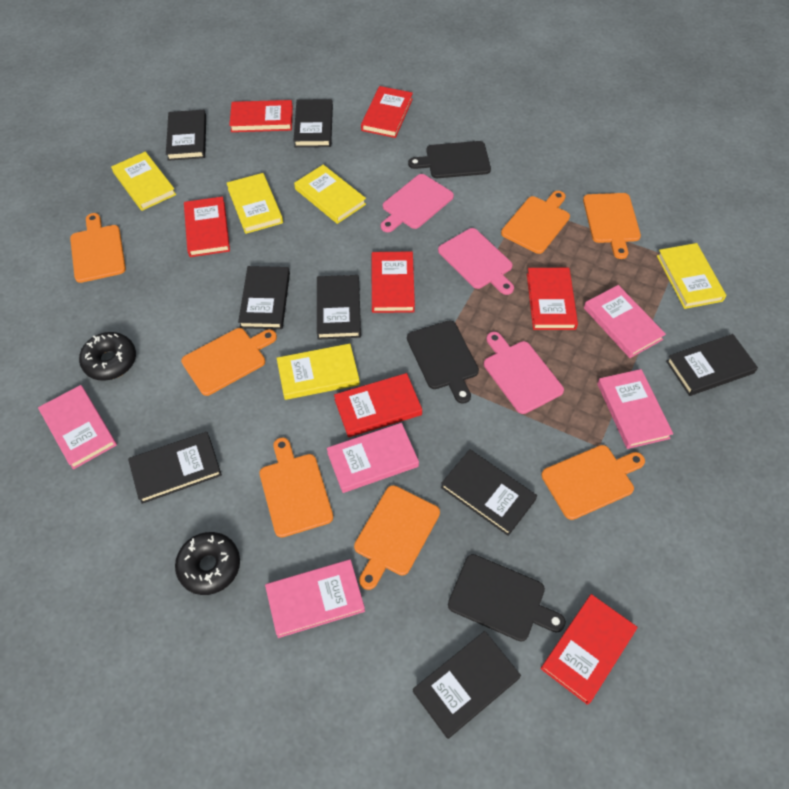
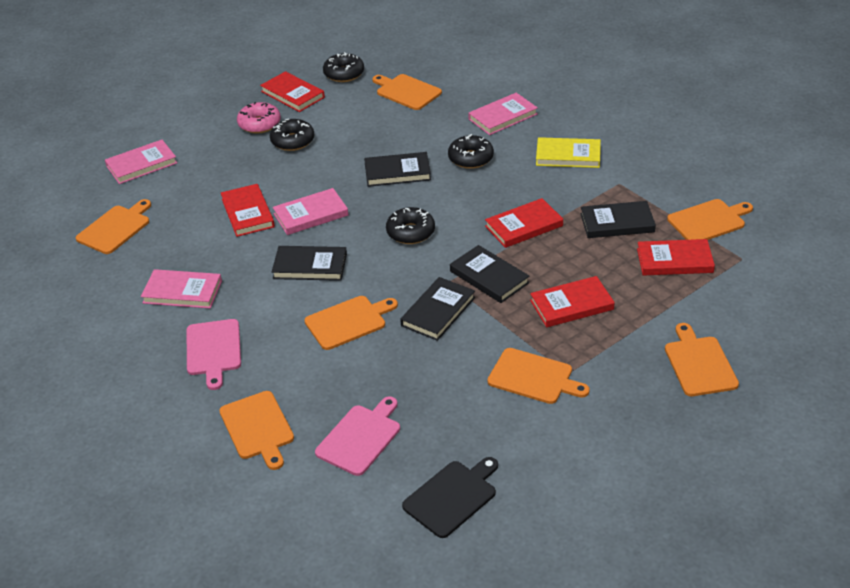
black book: [128,432,222,504] [166,110,206,161] [238,266,290,329] [293,99,333,147] [317,275,361,340] [413,631,521,739] [441,449,537,536] [666,334,758,396] = 8 -> [272,246,347,281] [364,152,431,187] [400,277,475,341] [450,245,530,303] [580,201,656,238] = 5
black cutting board: [407,320,479,404] [408,141,491,178] [448,554,566,641] = 3 -> [402,457,498,538] = 1
black donut: [79,332,136,381] [175,532,240,595] = 2 -> [270,119,314,151] [323,52,364,82] [386,207,435,244] [448,134,494,169] = 4
pink book: [38,385,117,470] [265,559,365,638] [327,423,419,493] [584,285,666,358] [597,369,673,449] = 5 -> [105,140,177,184] [141,269,222,308] [273,188,348,235] [468,93,538,135] = 4
pink cutting board: [381,174,454,232] [438,228,514,295] [484,332,564,414] = 3 -> [187,319,241,390] [315,396,400,476] = 2
pink donut: none = 0 -> [237,102,281,133] = 1
red book: [184,196,230,257] [229,100,293,132] [334,373,422,437] [361,86,413,138] [372,251,415,313] [527,268,578,330] [540,594,637,705] = 7 -> [221,184,275,237] [260,71,325,112] [485,198,563,248] [530,276,615,327] [637,239,715,275] = 5
yellow book: [111,152,176,211] [227,173,283,234] [277,344,360,400] [294,165,366,224] [657,243,726,309] = 5 -> [536,137,601,168] = 1

